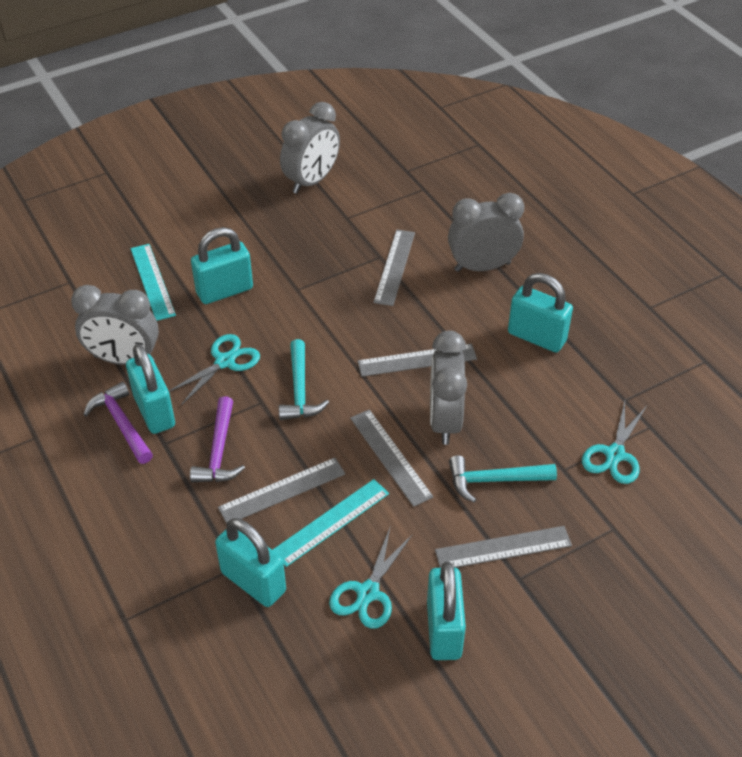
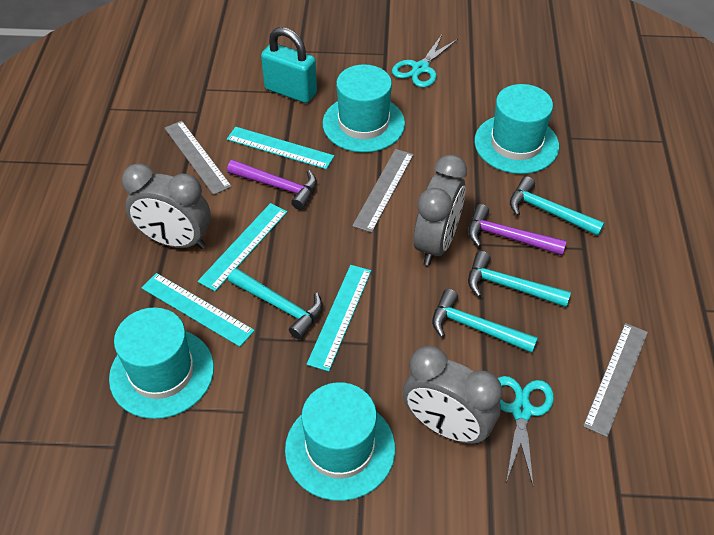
grey clock: [71,285,159,365] [280,102,340,194] [430,331,467,445] [448,193,524,272] = 4 -> [122,163,211,249] [403,345,502,445] [413,155,467,265] = 3
grey ruler: [218,458,345,524] [350,409,433,507] [358,344,477,377] [373,229,415,306] [435,526,572,568] = 5 -> [165,121,232,195] [352,149,414,233] [583,323,648,437] = 3
turquoise hammer: [279,339,329,420] [449,455,557,503] = 2 -> [228,268,323,340] [432,289,538,353] [468,251,571,307] [510,176,605,236] = 4
turquoise hat: none = 0 -> [109,307,214,419] [285,382,395,501] [323,64,405,153] [474,84,559,174] = 4
turquoise padlock: [126,344,175,434] [191,227,253,304] [215,518,286,607] [427,561,466,660] [508,273,573,352] = 5 -> [261,27,317,103] = 1
turquoise ruler: [131,244,176,321] [273,479,389,567] = 2 -> [142,273,255,347] [198,203,287,291] [227,127,334,169] [307,265,371,371] = 4
turquoise scissors: [169,334,260,405] [329,528,413,629] [582,402,647,484] = 3 -> [392,35,458,87] [498,376,554,485] = 2

